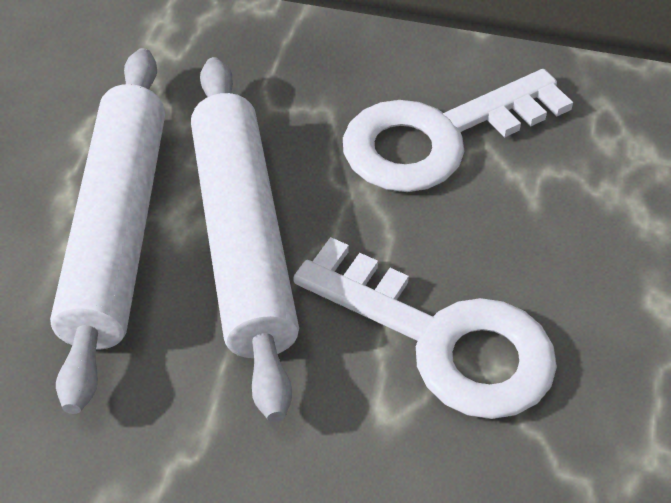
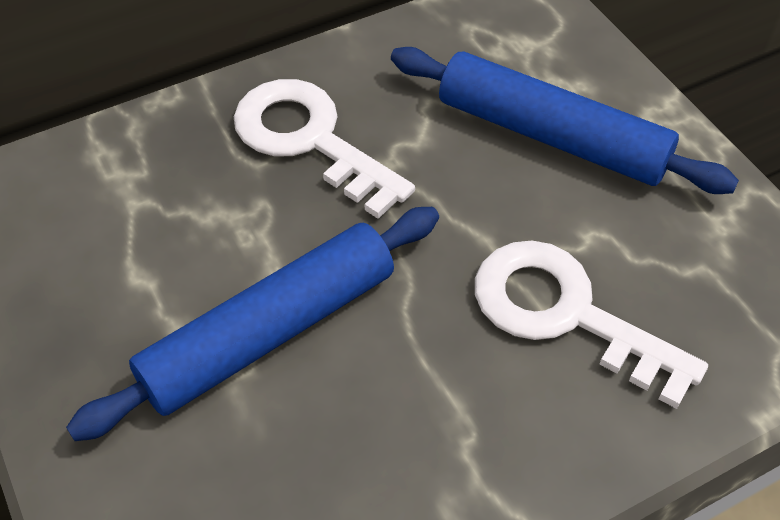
blue rolling pin: none = 0 -> [66,207,439,441] [391,47,739,194] = 2
white rolling pin: [50,48,165,414] [191,57,299,422] = 2 -> none = 0

